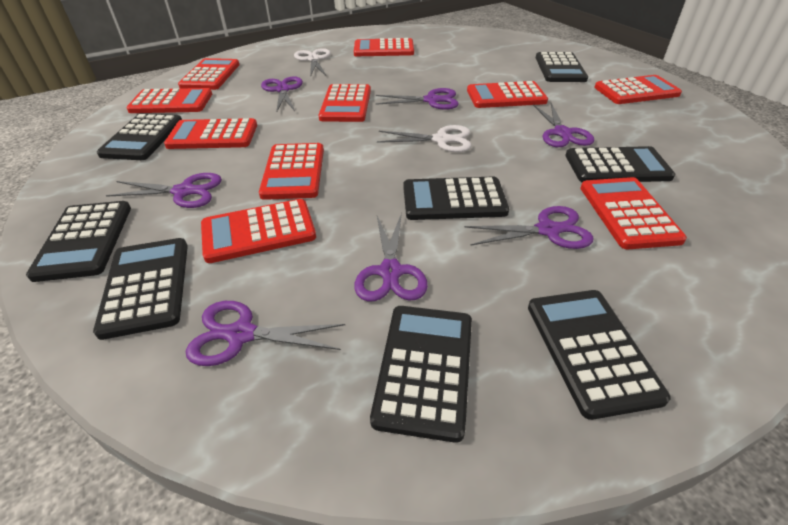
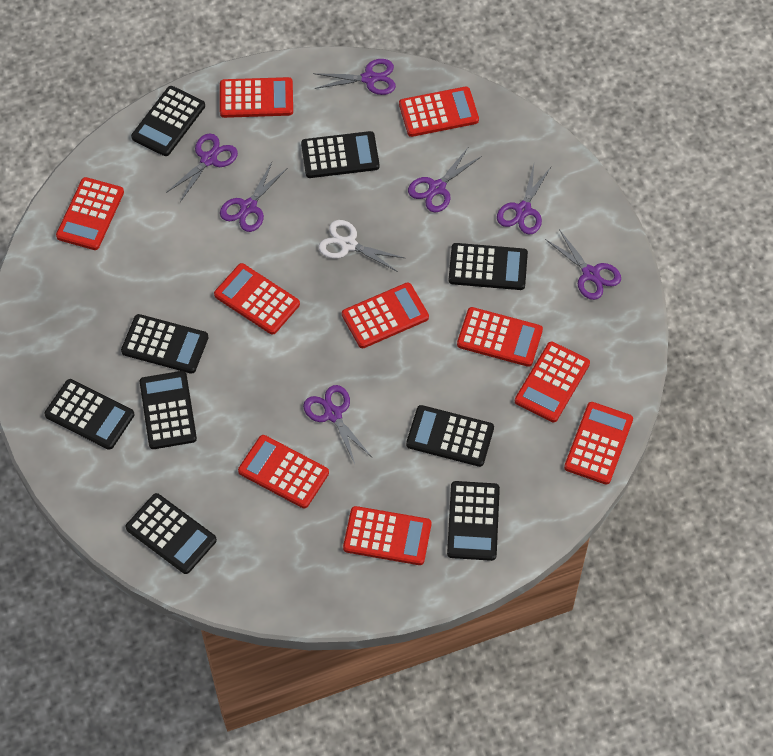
black calculator: [26,201,131,282] [93,238,188,340] [97,113,182,160] [370,306,472,443] [403,176,509,220] [528,290,671,420] [536,52,588,82] [565,146,675,182] = 8 -> [44,379,135,450] [121,314,208,374] [126,493,217,574] [131,86,205,156] [140,371,197,449] [301,131,379,178] [406,405,494,467] [447,481,500,561] [449,243,528,290] = 9
white scissors: [294,48,331,77] [377,125,472,152] = 2 -> [319,220,404,272] = 1

